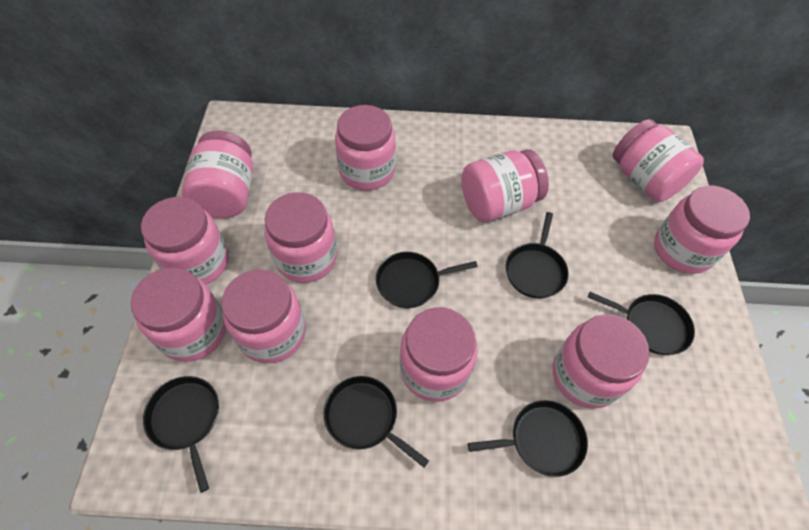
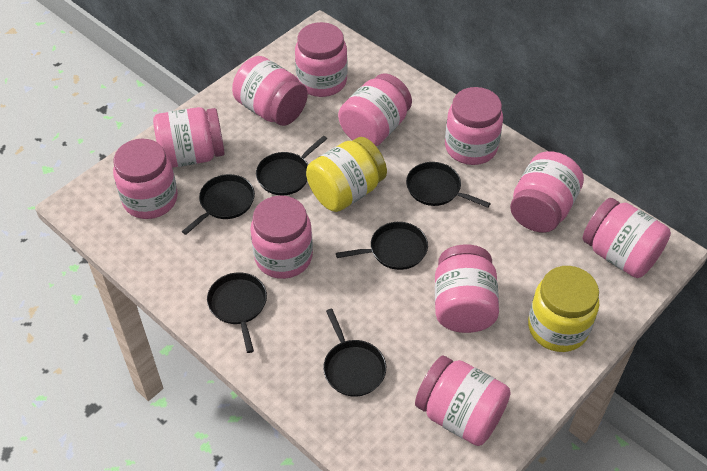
yellow jar: none = 0 -> [306,137,387,212] [528,266,599,352] = 2

